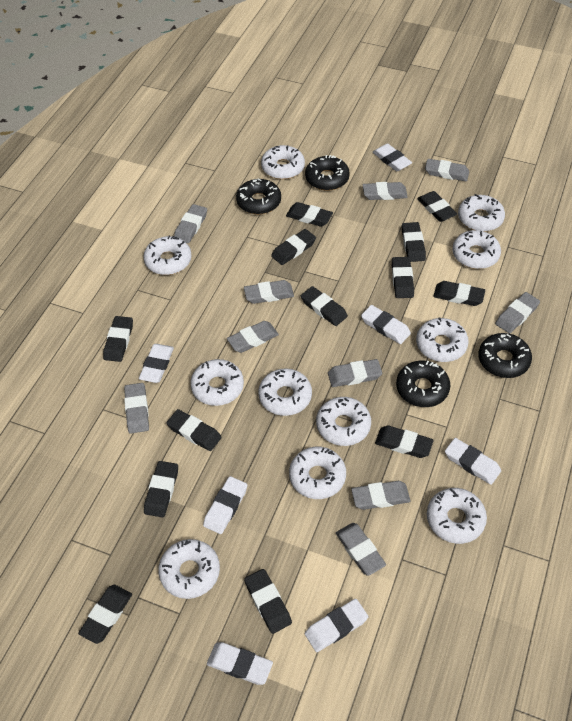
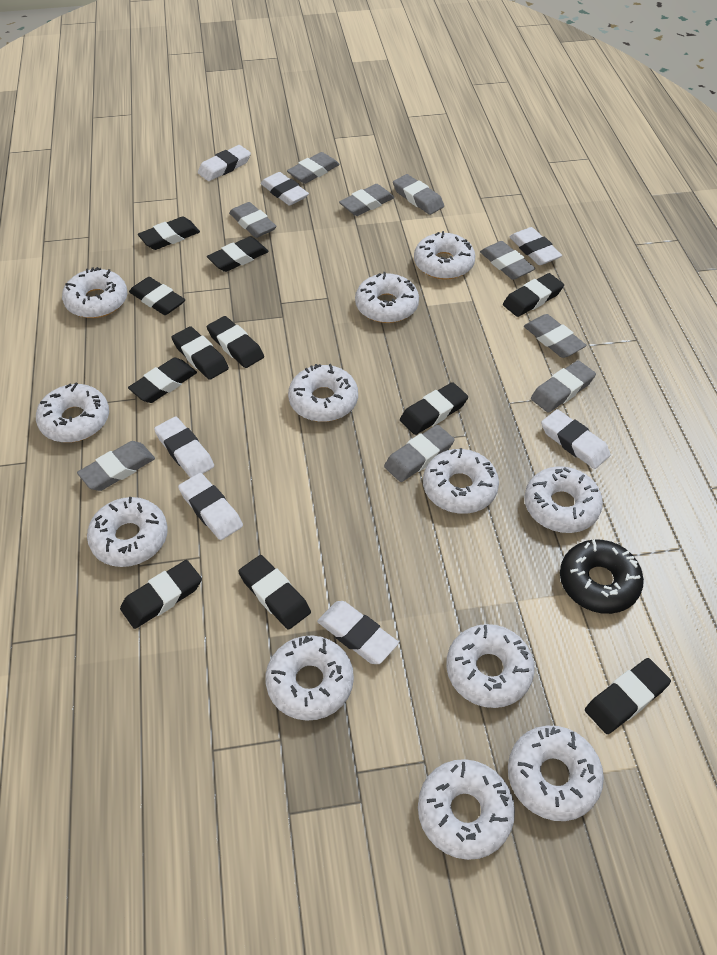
black donut: [236,179,281,214] [305,155,350,191] [396,361,451,407] [478,333,532,378] = 4 -> [560,540,644,614] = 1
black eraser: [78,585,132,644] [103,316,133,362] [144,461,178,518] [166,409,222,451] [244,569,292,634] [271,229,316,265] [286,202,333,227] [301,286,348,326] [375,426,434,458] [392,257,414,298] [402,222,426,262] [417,191,457,222] [433,281,485,306] = 13 -> [120,560,202,629] [128,358,197,403] [129,277,185,315] [138,217,200,250] [171,326,229,380] [207,237,269,272] [207,316,264,368] [238,555,311,630] [400,382,468,435] [503,273,564,317] [585,658,671,734] = 11
grey eraser: [124,383,149,434] [174,204,207,243] [227,321,279,353] [244,280,294,304] [328,359,382,387] [336,523,386,576] [351,481,411,510] [363,182,408,200] [425,159,469,181] [495,292,540,333] = 10 -> [77,441,155,491] [229,202,277,238] [287,152,340,184] [339,184,394,216] [384,425,455,482] [393,174,444,215] [480,241,535,280] [524,314,587,358] [531,360,596,413] = 9
white donut: [143,236,192,275] [158,539,220,599] [190,359,244,406] [258,369,312,416] [261,145,305,179] [289,447,346,499] [316,397,371,446] [416,318,469,362] [427,488,487,544] [452,230,501,269] [458,194,505,231] = 11 -> [36,382,109,443] [62,267,127,318] [87,497,168,567] [265,635,354,721] [288,364,358,422] [355,272,419,323] [414,231,475,280] [418,759,515,860] [423,448,499,514] [446,624,535,708] [508,726,604,821] [524,466,603,533] = 12

